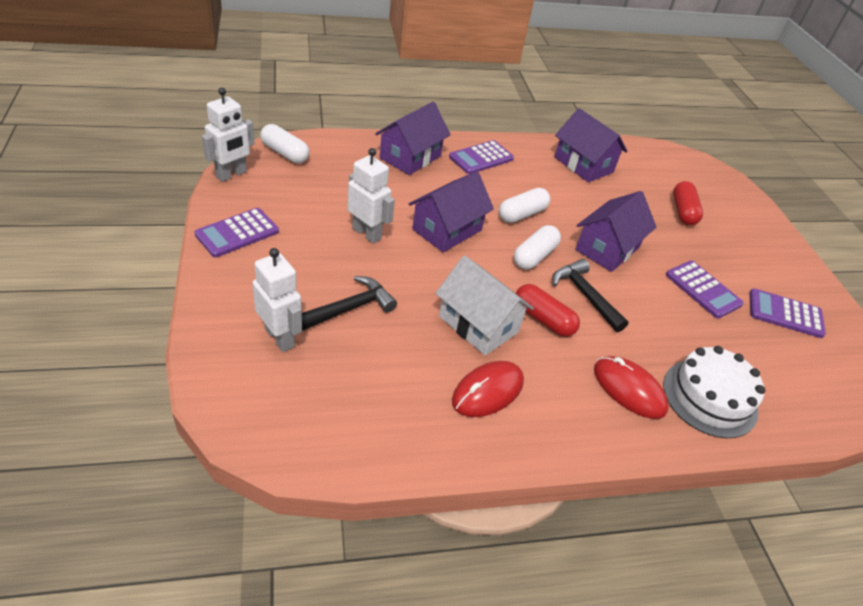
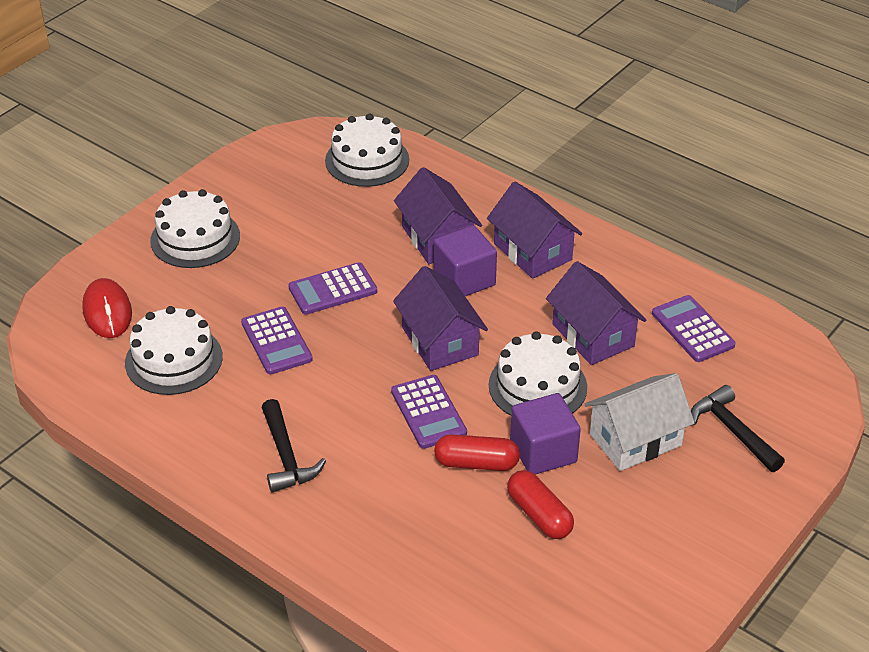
purple cube: none = 0 -> [434,225,497,296] [510,393,581,475] = 2
red mouse: [452,361,524,417] [594,356,669,419] = 2 -> [82,278,132,338] = 1
white cake: [663,346,765,438] = 1 -> [125,306,223,395] [150,189,240,268] [325,113,409,187] [489,331,587,416] = 4
white capsule: [260,124,309,163] [499,188,550,223] [514,225,561,269] = 3 -> none = 0
white robot: [202,88,255,182] [252,248,302,352] [347,148,395,244] = 3 -> none = 0

